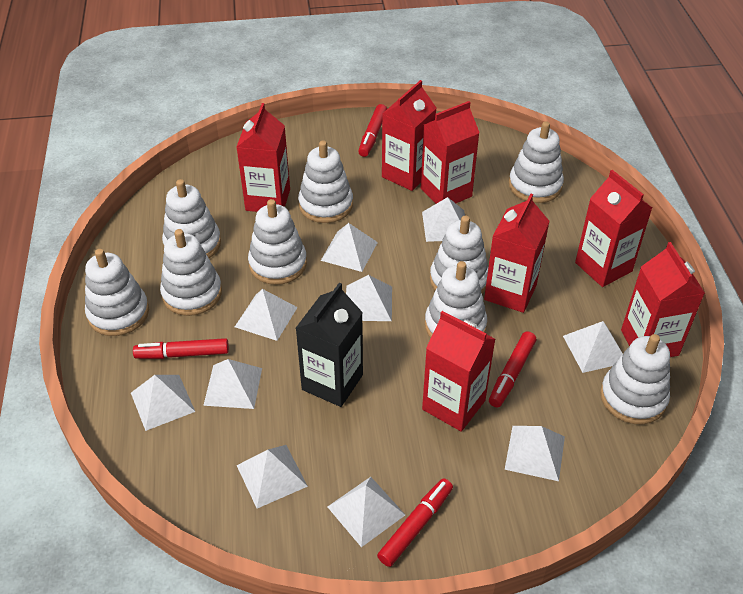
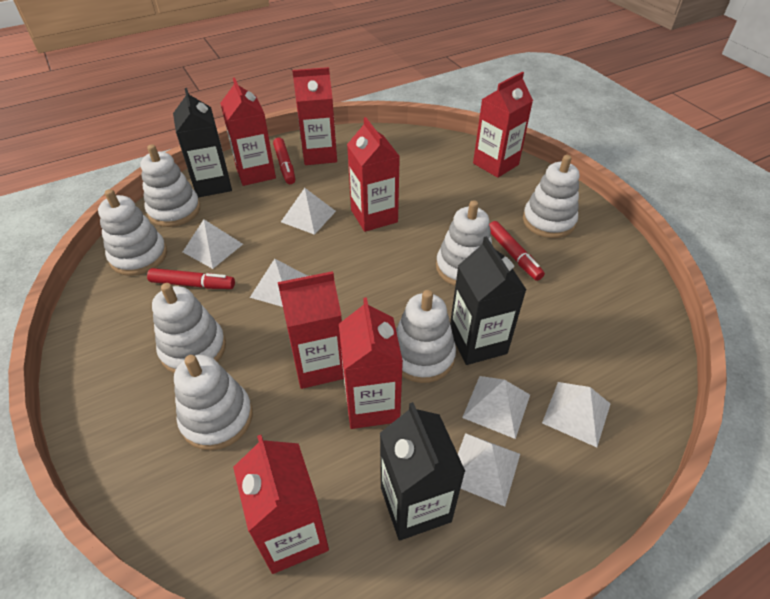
black carton: [296,283,363,407] = 1 -> [173,88,232,198] [380,402,466,541] [450,236,527,365] = 3
red marker: [133,338,229,359] [358,104,387,157] [377,478,453,567] [489,331,536,407] = 4 -> [147,268,235,289] [273,138,295,184] [489,221,545,281] = 3
white pyramid: [131,375,195,431] [203,359,262,409] [235,289,298,341] [237,445,308,508] [321,223,378,272] [327,477,405,547] [346,275,392,321] [422,197,465,242] [505,426,565,481] [563,321,623,373] = 10 -> [183,219,243,269] [250,259,307,307] [281,188,336,235] [458,433,520,507] [462,376,530,439] [542,382,610,447] = 6
white stacking toy: [85,249,149,336] [160,229,222,316] [162,179,221,258] [248,199,307,285] [298,141,353,223] [425,261,487,338] [430,216,488,294] [509,121,564,203] [600,334,670,424] = 9 -> [98,189,167,276] [141,144,200,227] [152,283,226,373] [174,355,253,450] [396,290,456,383] [436,200,492,286] [523,155,579,238] = 7

